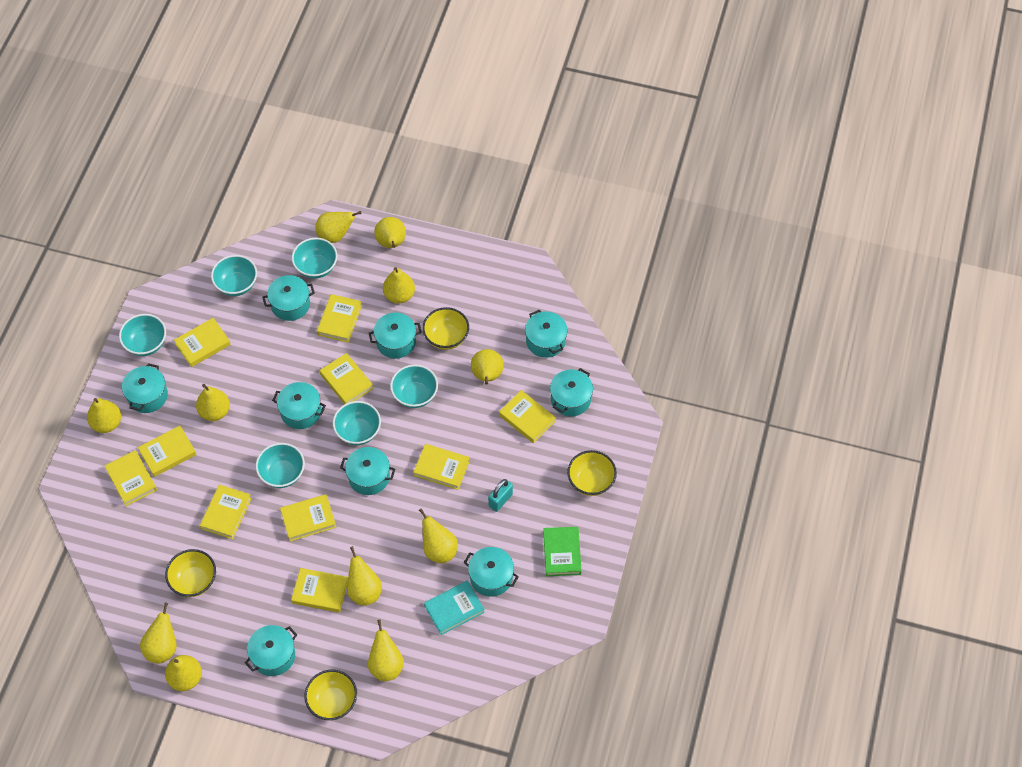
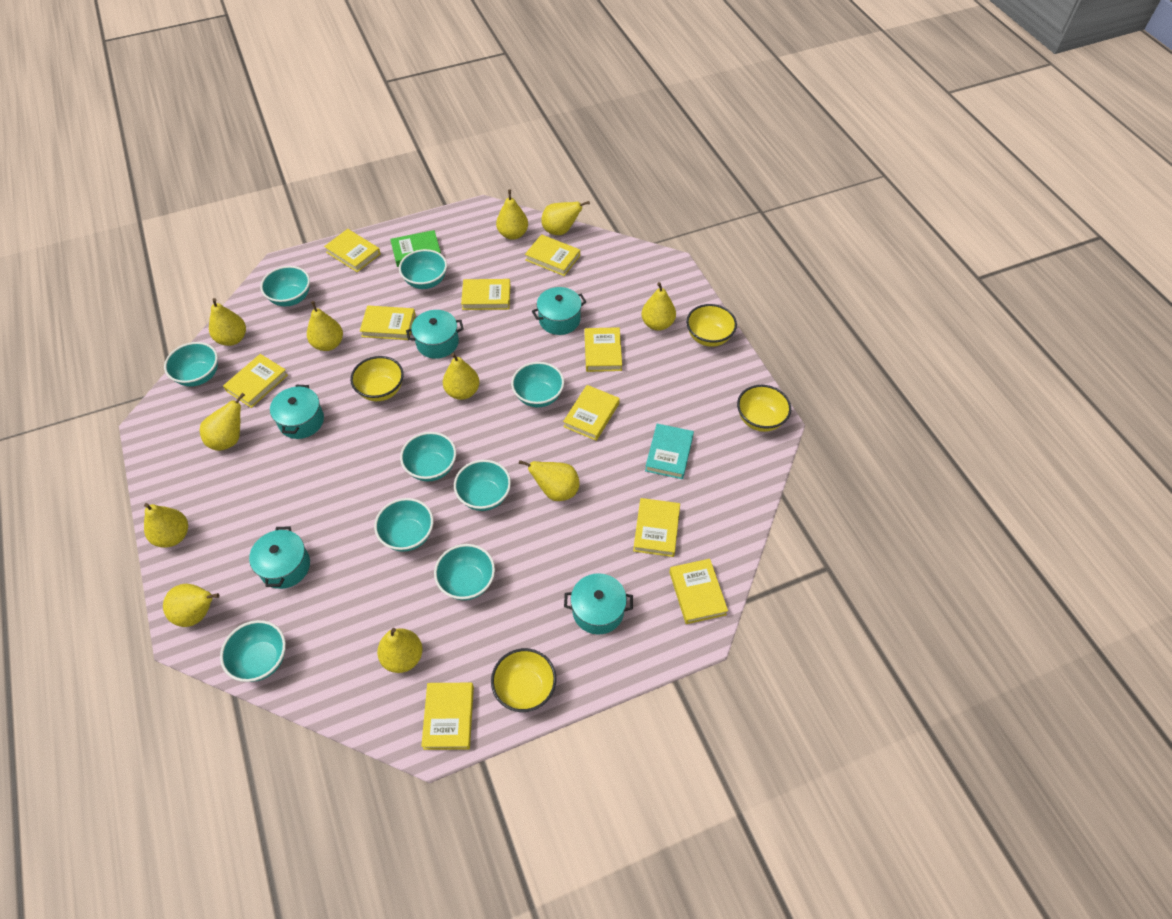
turquoise bowl: [119,314,166,356] [211,255,257,296] [256,443,305,488] [292,238,338,279] [333,401,381,445] [390,364,438,408] = 6 -> [164,342,218,387] [220,620,286,682] [260,266,310,306] [374,498,433,552] [399,249,447,289] [400,432,456,481] [434,544,495,600] [454,460,511,511] [511,362,564,407] = 9
turquoise padlock: [488,479,513,512] = 1 -> none = 0
turquoise pot: [122,363,168,413] [245,625,297,676] [262,275,315,321] [272,382,326,429] [340,447,395,495] [369,313,422,359] [464,547,519,597] [525,310,567,358] [550,368,593,417] = 9 -> [249,526,310,589] [270,385,324,439] [406,310,464,359] [532,287,586,335] [564,573,633,635] = 5

